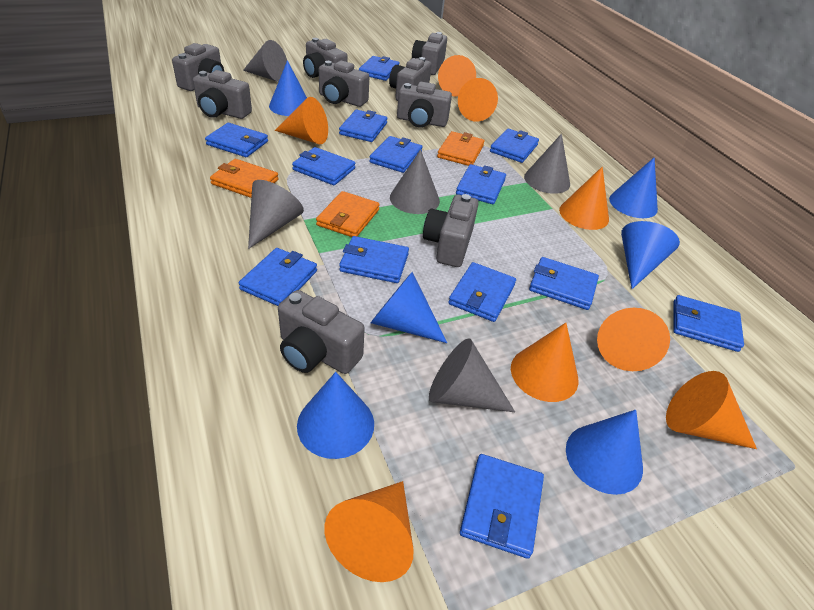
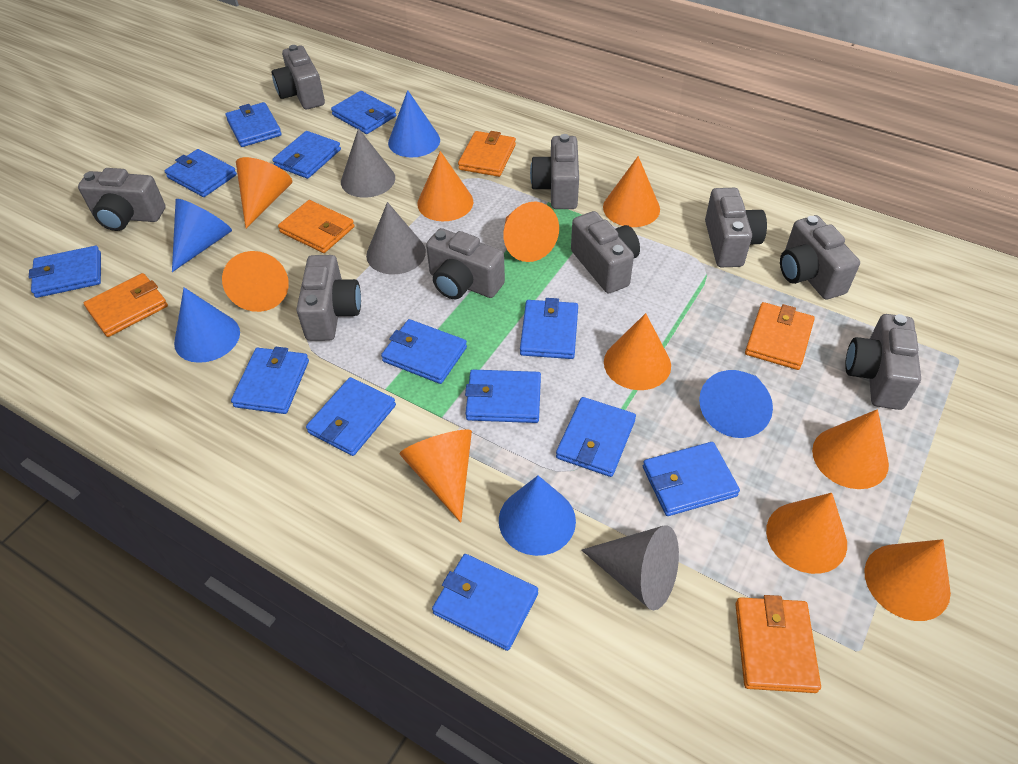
blue cone: [269,60,307,116] [297,372,374,459] [371,272,447,343] [566,410,643,495] [609,157,658,218] [621,221,680,289] = 6 -> [172,199,232,272] [174,287,240,363] [388,90,440,158] [499,475,576,556] [699,370,773,438] = 5
grey cone: [243,40,287,82] [248,180,304,249] [390,149,440,214] [429,338,515,412] [524,134,570,194] = 5 -> [341,128,395,198] [366,202,426,274] [581,525,679,610] = 3
orange cone: [275,97,328,144] [324,481,414,582] [438,55,476,97] [458,78,498,122] [511,323,579,402] [559,167,609,230] [597,308,670,371] [666,371,757,449] = 8 -> [222,251,289,312] [236,157,292,228] [399,429,472,523] [417,151,473,221] [503,202,559,262] [603,156,660,227] [604,313,671,390] [766,493,847,574] [812,409,889,489] [864,539,951,621] = 10
orange wallet: [210,159,279,198] [316,191,380,237] [437,131,485,166] = 3 -> [84,273,168,337] [278,200,354,253] [458,131,516,177] [735,595,821,693] [745,302,815,370] = 5

